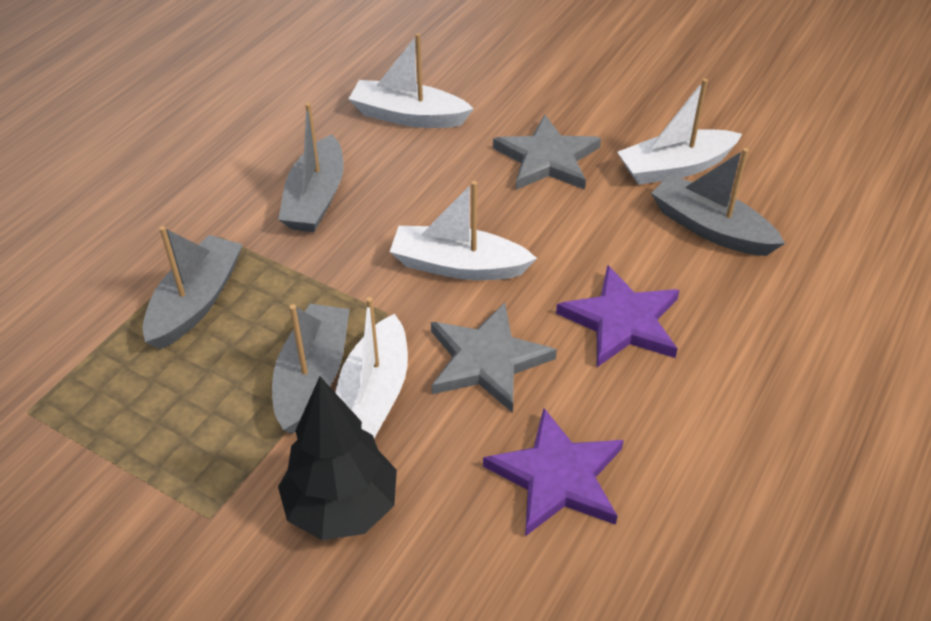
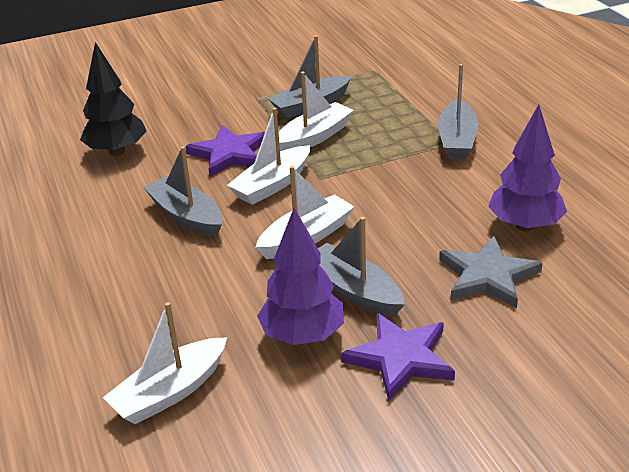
grey star: [431,303,557,413] [493,115,601,190] = 2 -> [439,236,543,308] = 1
purple tree: none = 0 -> [257,208,344,345] [488,104,567,231] = 2

